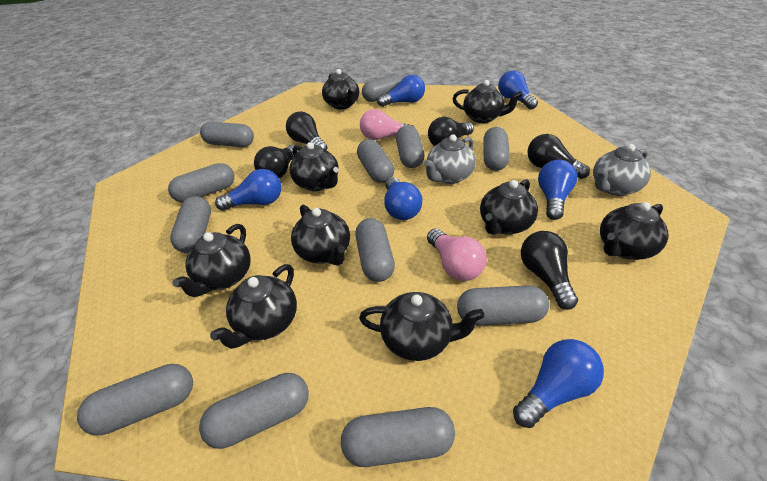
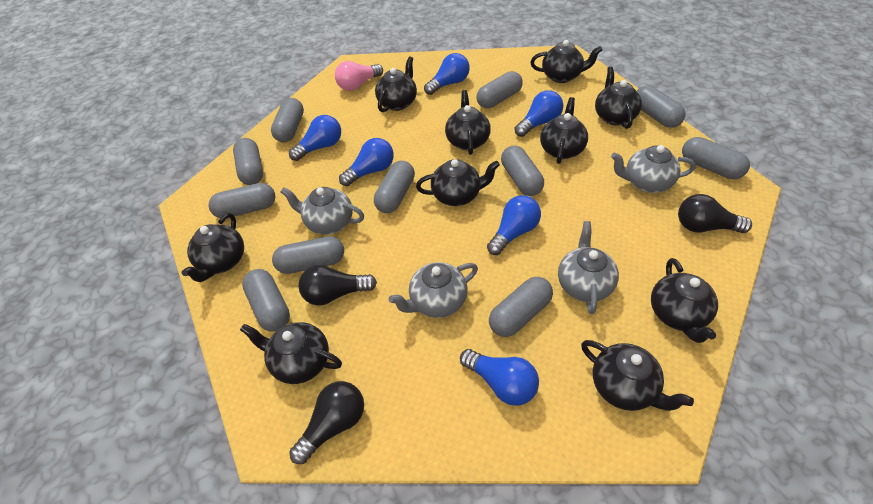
black light bulb: [254,145,299,178] [286,112,328,151] [428,117,474,146] [521,231,578,310] [527,134,590,179] = 5 -> [289,381,364,464] [298,265,377,305] [678,194,752,233] = 3
black teapot: [173,224,251,297] [210,264,297,349] [290,142,339,191] [291,205,350,266] [322,69,359,109] [359,292,485,361] [452,80,523,123] [480,179,538,235] [600,202,669,260] = 9 -> [181,213,244,282] [240,322,342,384] [375,57,417,112] [416,159,500,206] [445,90,491,155] [530,40,602,83] [540,97,588,164] [581,340,694,411] [595,67,642,129] [651,258,718,343] = 10
grey capsule: [77,364,193,435] [168,163,234,202] [170,196,211,253] [199,373,309,449] [200,122,254,147] [341,407,455,467] [355,218,395,282] [357,139,394,183] [362,73,403,102] [396,125,424,168] [457,285,549,326] [483,127,510,171] = 12 -> [208,183,276,218] [233,138,263,185] [242,269,290,332] [271,98,304,142] [272,236,344,274] [374,161,415,213] [476,71,523,108] [489,277,553,337] [501,145,544,196] [637,86,686,128] [682,137,750,179] = 11
grey teapot: [424,135,476,184] [593,144,651,196] = 2 -> [281,187,364,235] [389,262,478,318] [558,221,619,314] [611,145,696,193] = 4
pink light bulb: [360,109,415,140] [427,229,487,281] = 2 -> [335,61,383,91] = 1

